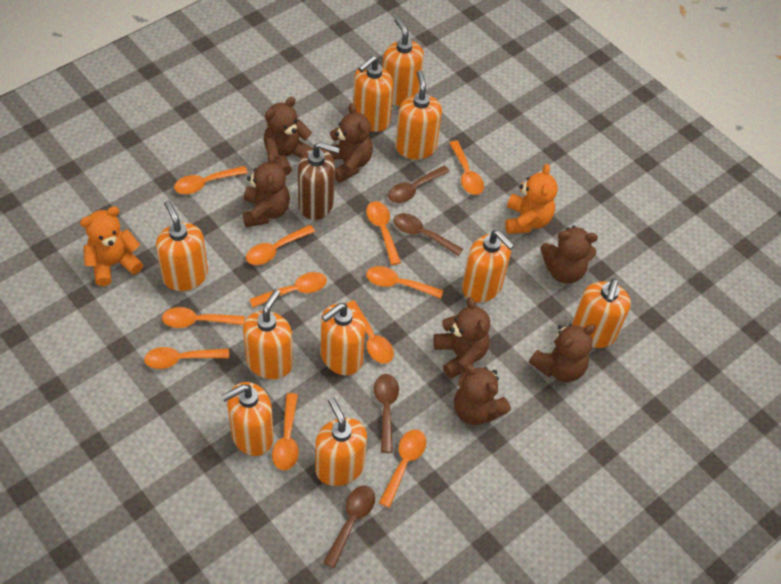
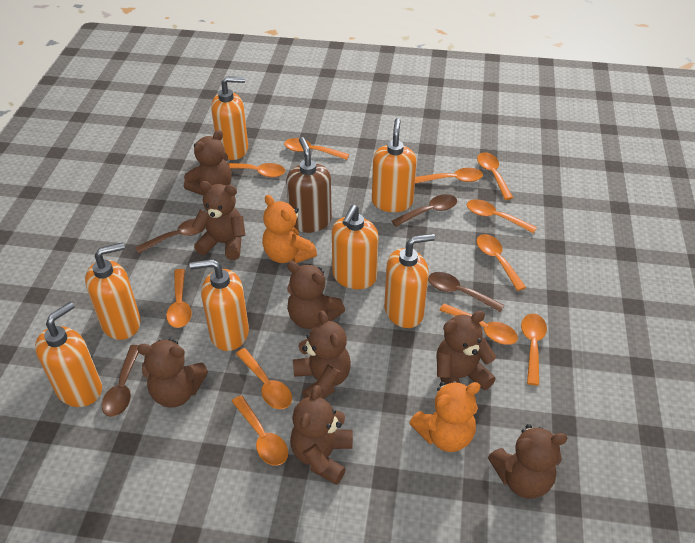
brown teddy bear: [243,153,290,227] [264,97,313,175] [328,103,373,183] [434,297,490,379] [454,364,511,425] [529,324,596,382] [540,226,598,284] = 7 -> [137,338,208,408] [184,130,232,195] [192,181,245,260] [287,261,345,329] [290,385,353,485] [293,310,351,399] [436,311,496,390] [488,424,568,499] = 8
orange soap dispenser: [156,200,208,291] [221,382,274,456] [243,289,293,379] [315,397,367,486] [321,303,365,375] [353,56,393,132] [383,17,424,106] [396,70,442,159] [462,230,515,303] [572,279,631,348] = 10 -> [35,302,102,407] [85,242,141,340] [190,259,249,351] [211,76,248,160] [332,205,379,289] [372,118,417,212] [384,234,435,328] = 7

